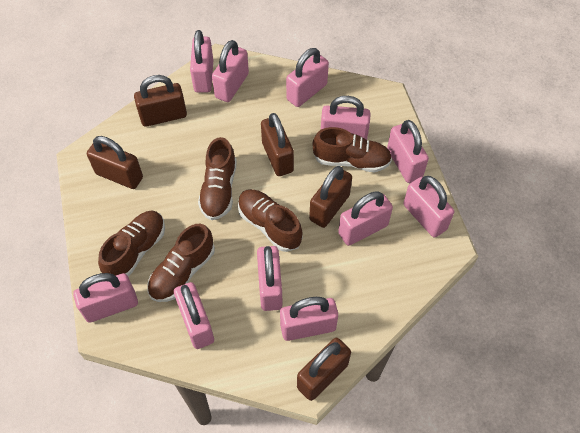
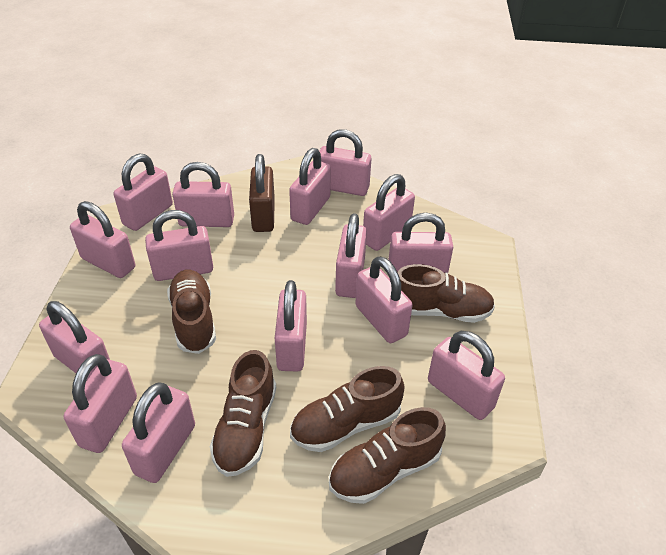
brown padlock: [87,136,143,189] [134,75,187,127] [261,113,294,176] [297,338,351,401] [309,166,352,228] = 5 -> [249,154,275,232] = 1
pink padlock: [73,273,138,323] [174,282,214,349] [190,30,213,92] [212,40,249,102] [257,246,283,311] [280,297,338,341] [286,48,329,107] [321,96,371,140] [338,191,393,246] [387,120,429,183] [403,176,454,237] = 11 -> [39,301,110,381] [64,354,137,453] [70,201,135,278] [114,154,173,231] [122,382,195,483] [145,210,213,281] [172,162,234,227] [275,280,307,371] [289,148,331,225] [319,129,372,196] [335,213,367,298] [355,256,413,343] [363,174,415,251] [389,213,453,273] [428,331,505,420] = 15

